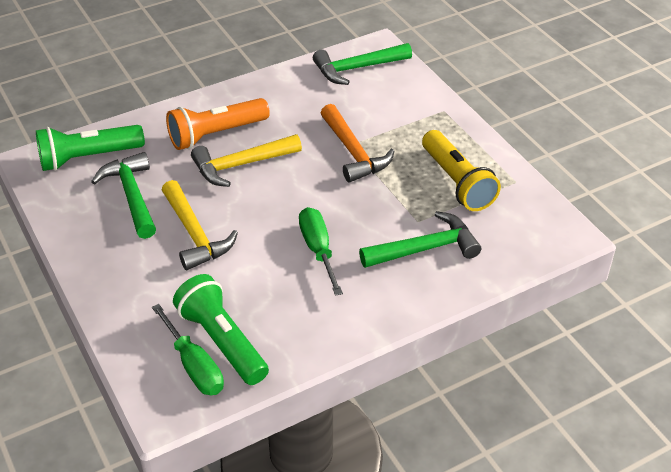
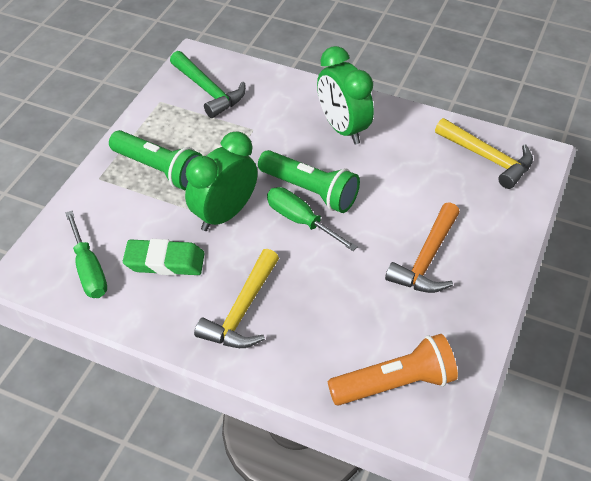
green clock: none = 0 -> [185,131,258,231] [317,46,374,144] = 2
green eraser: none = 0 -> [123,239,205,276] = 1
green hammer: [91,152,156,239] [313,43,412,85] [359,211,481,268] = 3 -> [170,51,246,118] = 1
yellow flashlight: [422,130,501,211] = 1 -> none = 0

